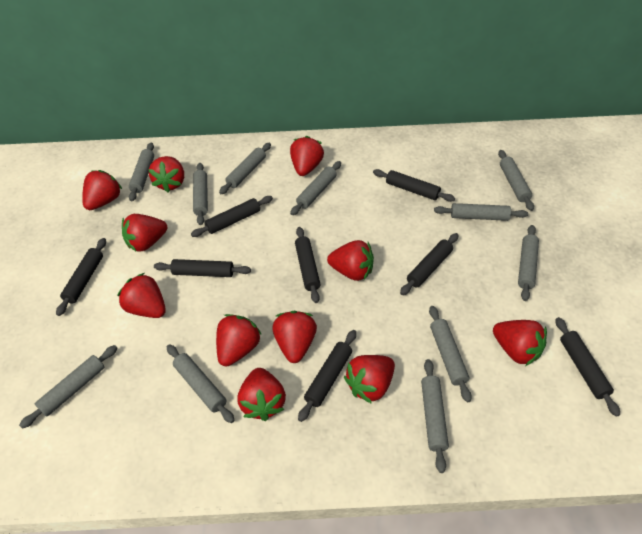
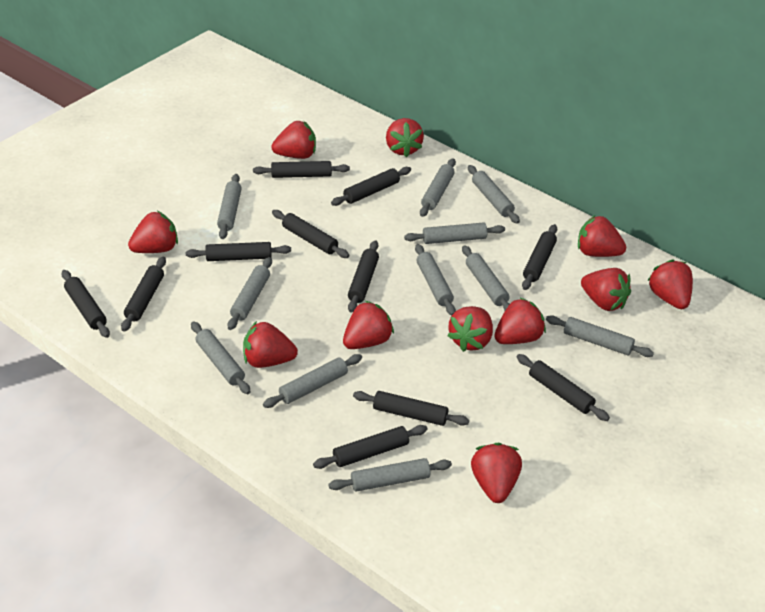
black rolling pin: [56,238,106,316] [154,259,251,277] [191,196,273,237] [295,227,321,303] [298,330,356,422] [373,169,455,202] [400,233,459,295] [555,317,620,417] = 8 -> [61,270,110,338] [121,257,166,332] [186,242,291,261] [253,161,350,178] [272,210,349,258] [313,425,428,469] [331,167,411,206] [348,240,379,313] [353,391,469,426] [517,354,610,421] [522,224,557,290] = 11

